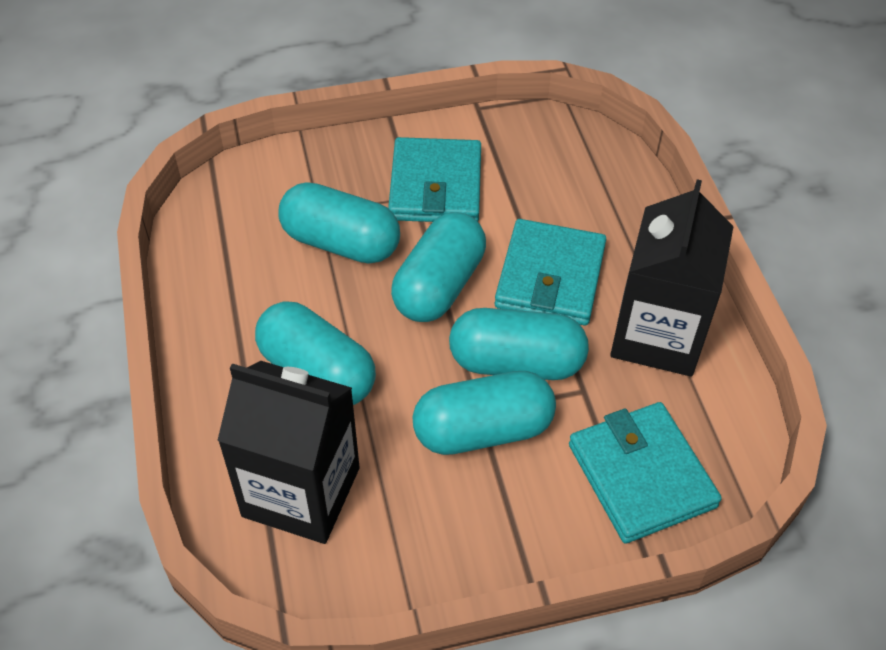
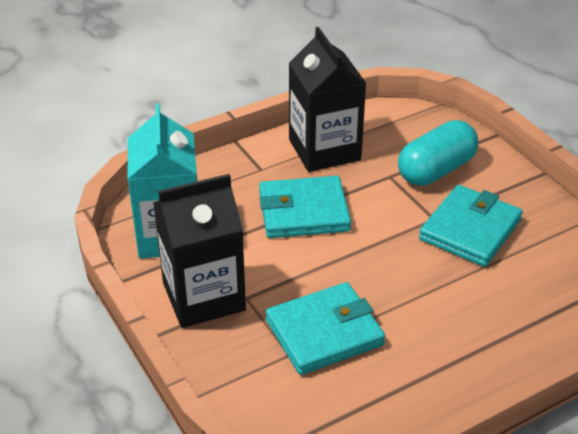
turquoise capsule: [255,302,376,405] [278,182,400,263] [391,212,486,322] [412,371,556,455] [449,308,589,380] = 5 -> [398,120,478,186] = 1
turquoise carton: none = 0 -> [128,104,197,259] = 1

